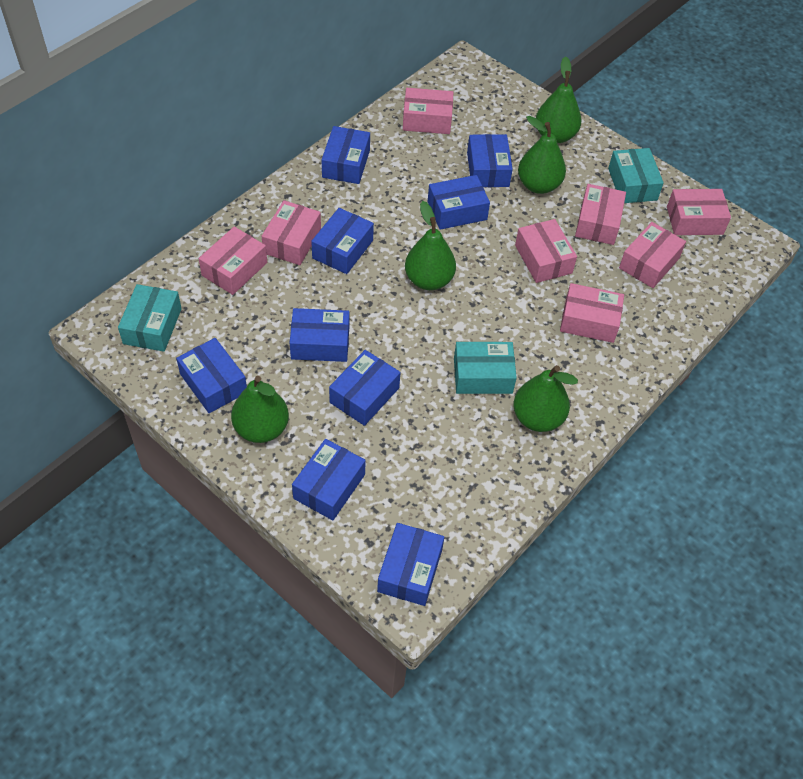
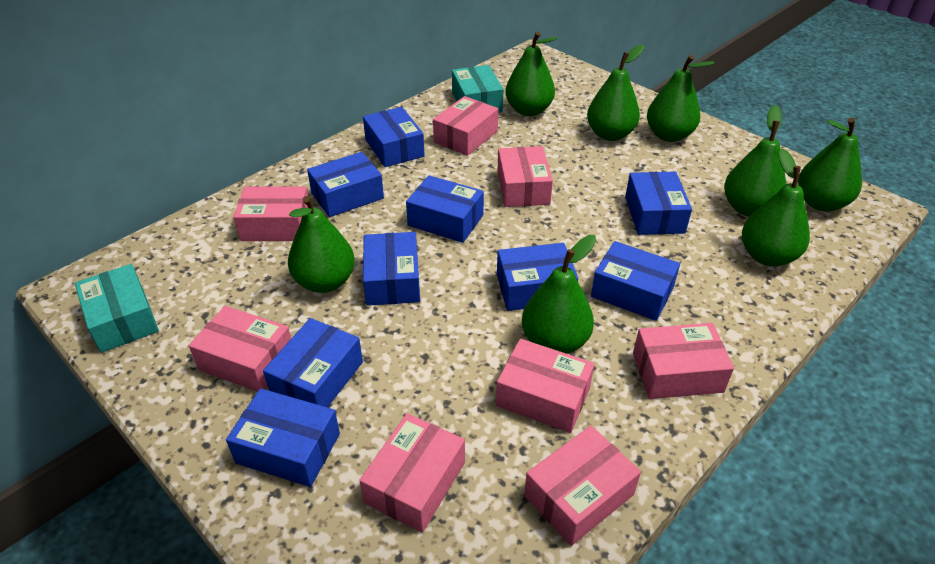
green pear: [231,376,289,443] [405,201,456,290] [514,365,578,432] [518,116,566,194] [536,56,582,143] = 5 -> [288,196,355,293] [505,32,558,116] [522,235,597,354] [587,44,645,141] [647,55,714,142] [724,105,786,217] [742,149,810,266] [798,118,862,211] = 8
turquoise box: [118,284,182,352] [454,342,517,394] [608,148,664,203] = 3 -> [75,264,159,353] [452,65,504,112] = 2

